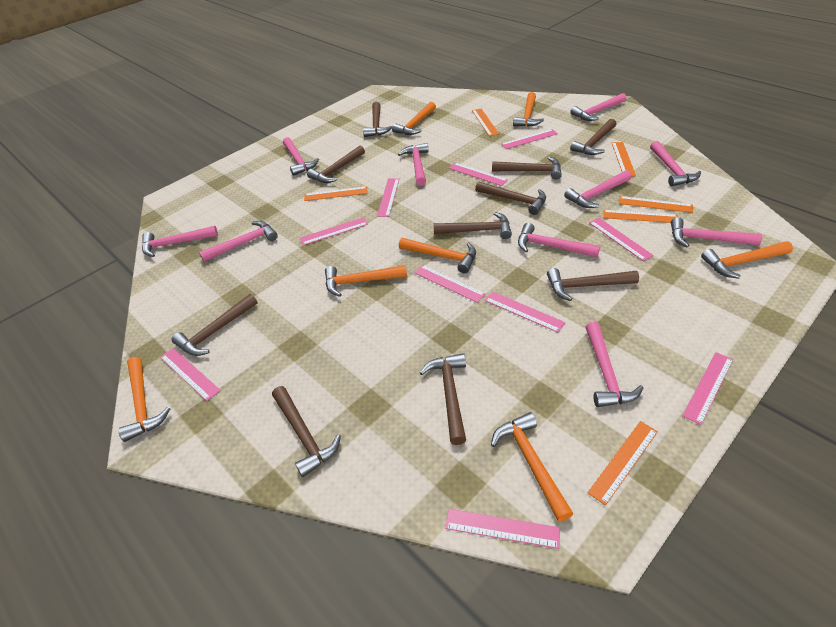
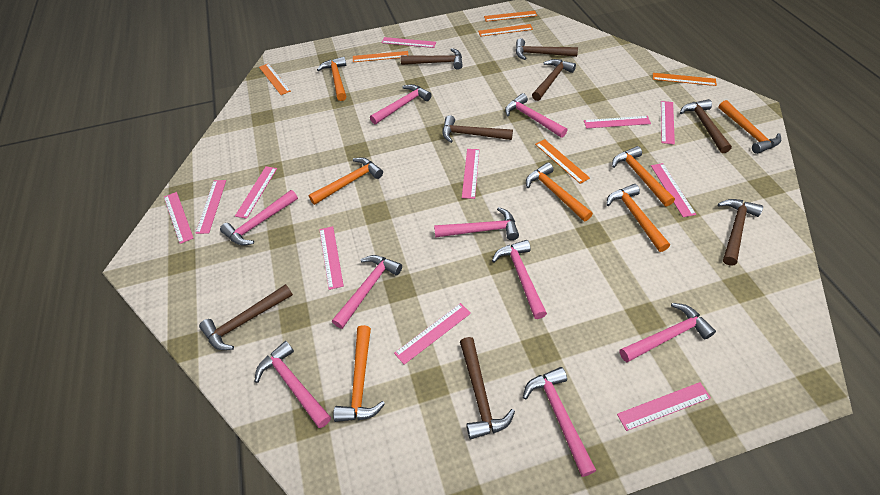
brown hammer: [172,294,258,356] [272,386,341,477] [307,146,365,183] [363,102,392,137] [420,353,466,445] [434,212,512,239] [475,181,546,215] [492,157,562,180] [547,268,639,301] [570,119,616,155] = 10 -> [199,284,293,350] [401,48,463,70] [442,115,513,143] [460,337,515,439] [516,38,578,60] [532,59,576,101] [680,99,732,153] [718,199,763,266] = 8
pink hammer: [142,226,218,257] [199,221,278,262] [283,137,319,176] [398,143,429,186] [518,223,600,257] [564,170,631,208] [570,93,627,121] [586,322,643,407] [650,141,701,186] [671,217,762,247] = 10 -> [220,190,298,246] [255,341,331,428] [332,255,402,329] [370,84,432,124] [434,207,519,240] [492,240,547,319] [505,93,568,138] [523,367,597,477] [619,303,716,362] = 9
pink ruler: [160,348,221,401] [300,217,368,245] [377,178,399,217] [414,265,486,303] [445,509,560,549] [449,163,508,186] [485,291,565,333] [501,129,558,149] [589,218,653,261] [682,352,733,425] = 10 -> [164,192,194,244] [196,180,226,234] [235,166,277,219] [319,226,344,290] [381,37,436,48] [394,303,471,365] [462,149,480,199] [584,116,651,129] [617,382,711,431] [651,163,696,217] [661,101,675,145] = 11

